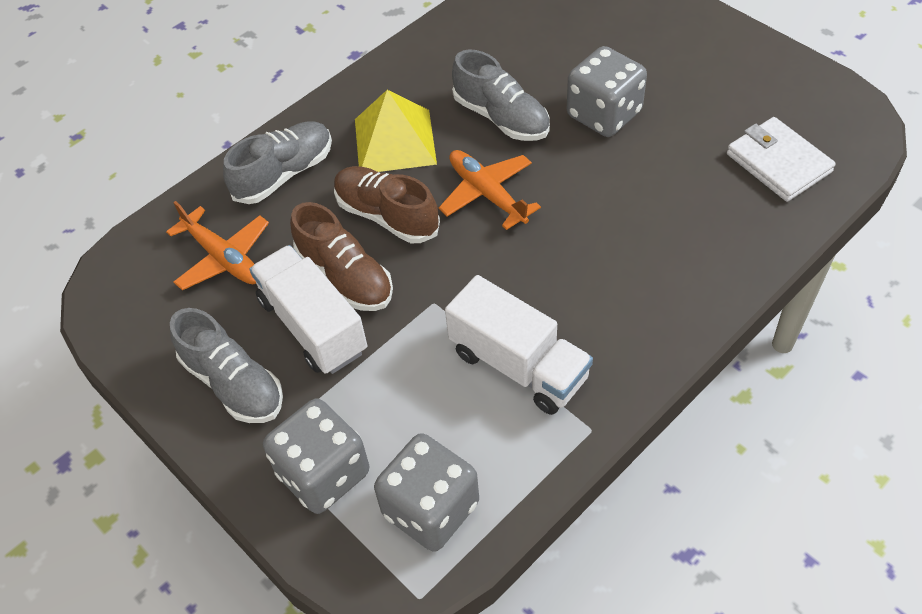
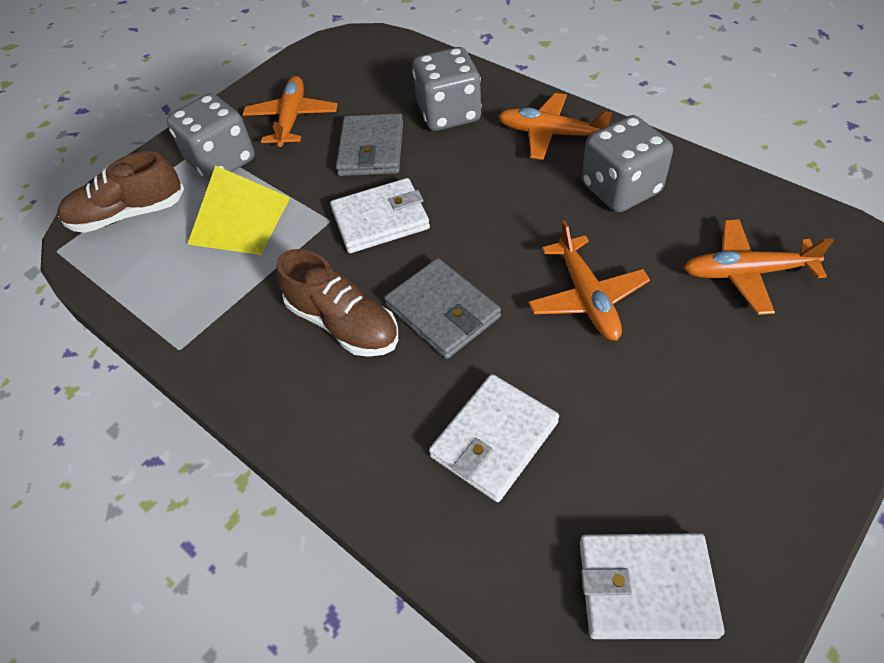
grey shoe: [170,308,283,423] [223,121,332,204] [452,50,550,141] = 3 -> none = 0
grey wallet: none = 0 -> [336,113,403,176] [384,258,501,359] = 2
orange plane: [166,201,269,290] [439,150,541,230] = 2 -> [242,76,338,147] [498,93,612,160] [529,221,650,341] [684,219,834,315] = 4
white truck: [249,245,367,374] [445,275,593,415] = 2 -> none = 0
white wallet: [727,117,836,202] = 1 -> [330,178,430,253] [429,374,559,502] [580,533,725,639] = 3

